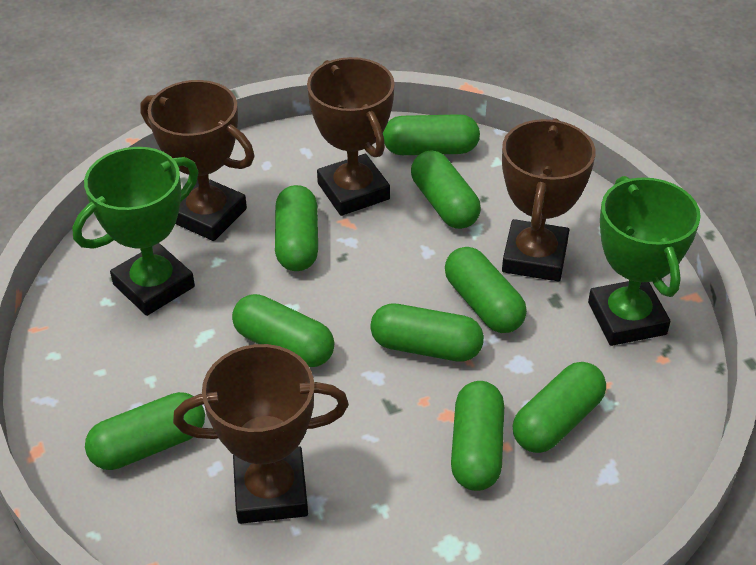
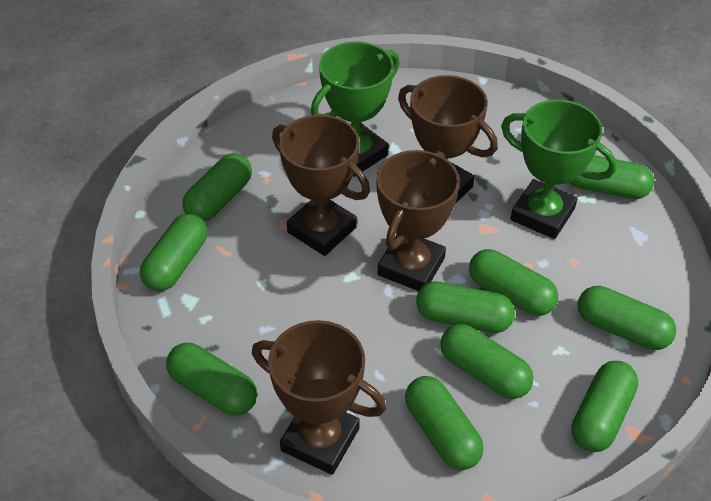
green capsule: [85,392,205,470] [232,294,334,367] [275,185,318,271] [370,304,484,362] [383,114,480,155] [411,150,481,229] [445,247,527,333] [451,381,504,491] [513,362,606,453] = 9 -> [140,213,207,291] [166,343,257,416] [183,153,252,221] [405,376,484,470] [416,281,515,333] [440,324,534,399] [469,249,558,316] [568,155,654,199] [571,361,638,452] [578,286,676,350] = 10

